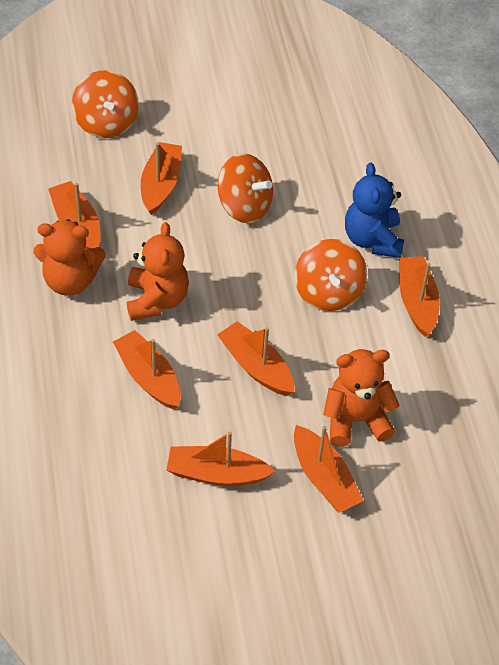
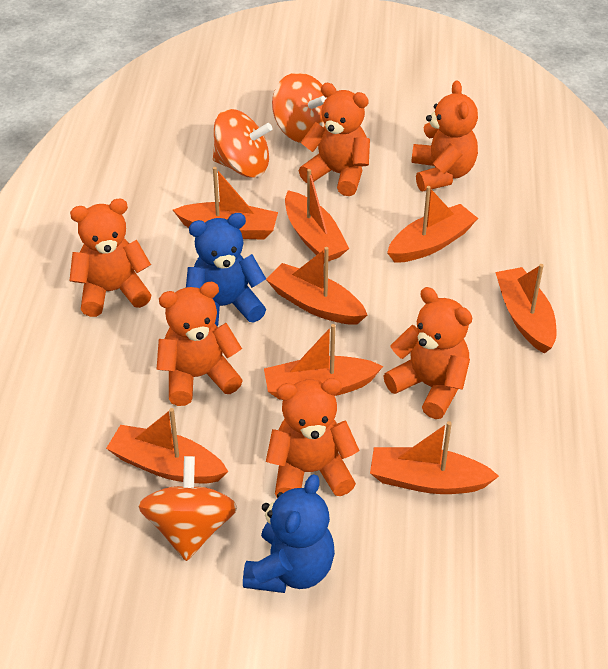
blue teddy bear: [345,163,404,258] = 1 -> [186,213,266,327] [243,474,335,593] = 2
orange boat: [48,181,101,250] [113,330,181,409] [141,142,182,215] [167,431,275,486] [217,321,295,396] [294,425,364,513] [399,256,440,337] = 7 -> [106,408,228,483] [173,167,278,240] [264,324,383,400] [266,247,367,325] [285,169,349,261] [370,421,499,494] [387,186,478,263] [495,264,557,354] = 8
orange teddy bear: [34,219,106,296] [127,222,189,321] [323,349,400,447] = 3 -> [69,198,151,317] [156,282,243,406] [266,378,360,497] [299,83,370,196] [384,287,472,419] [411,80,478,191] = 6

